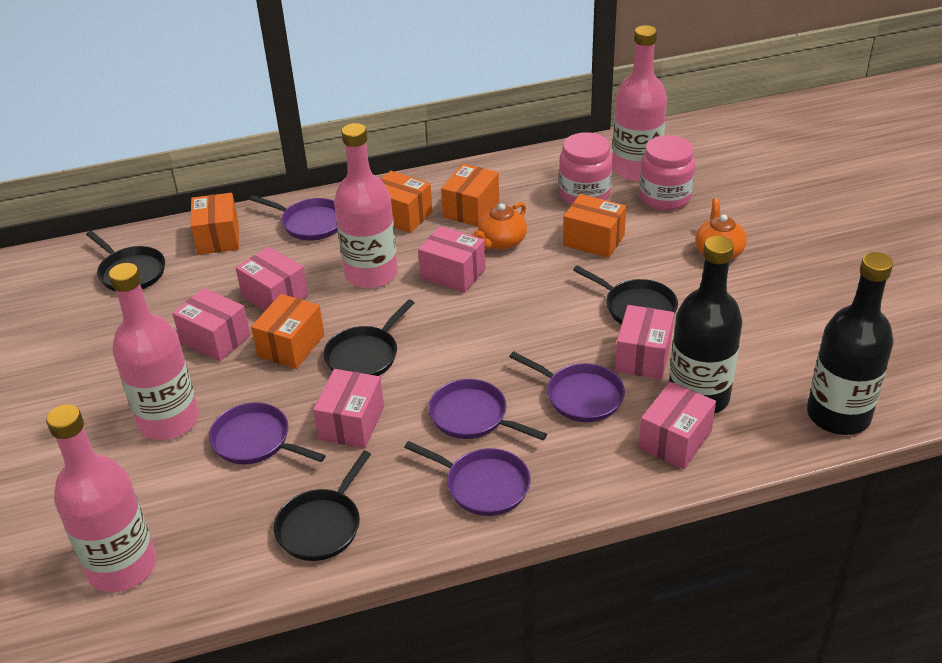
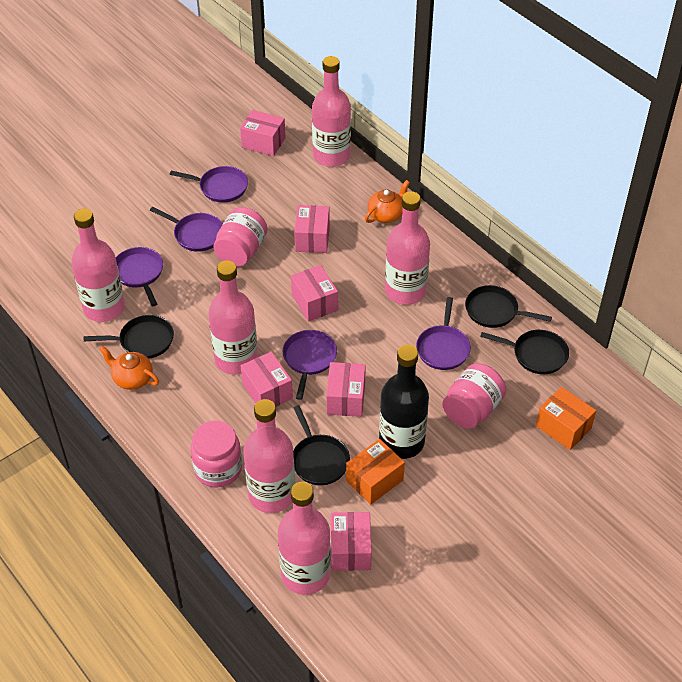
black bottle: [669,236,742,414] [807,252,894,435] = 2 -> [379,345,429,459] = 1
orange box: [190,193,239,255] [251,294,324,369] [381,171,433,233] [441,164,499,227] [563,194,626,258] = 5 -> [346,439,405,505] [536,387,596,450] = 2
pink bottle: [46,404,156,592] [109,263,199,440] [334,123,398,288] [612,25,667,181] = 4 -> [71,209,125,322] [209,260,258,374] [243,399,295,513] [278,482,331,595] [312,56,351,167] [385,191,430,305] = 6
pink jar: [559,132,613,204] [639,135,695,210] = 2 -> [191,421,242,488] [213,207,268,267] [442,363,506,429] = 3

